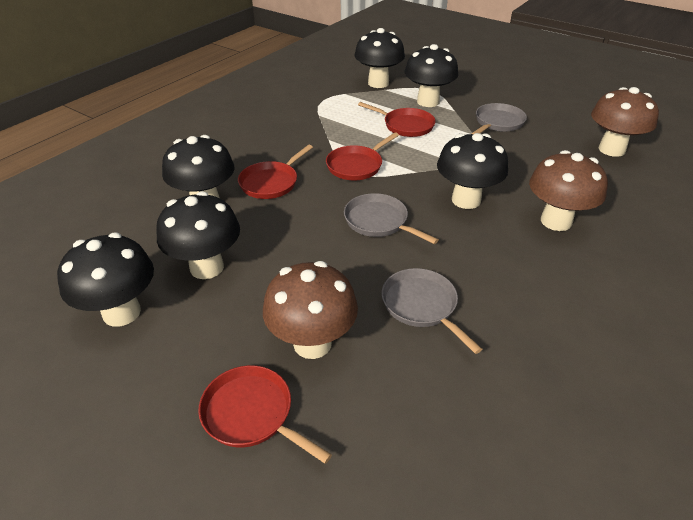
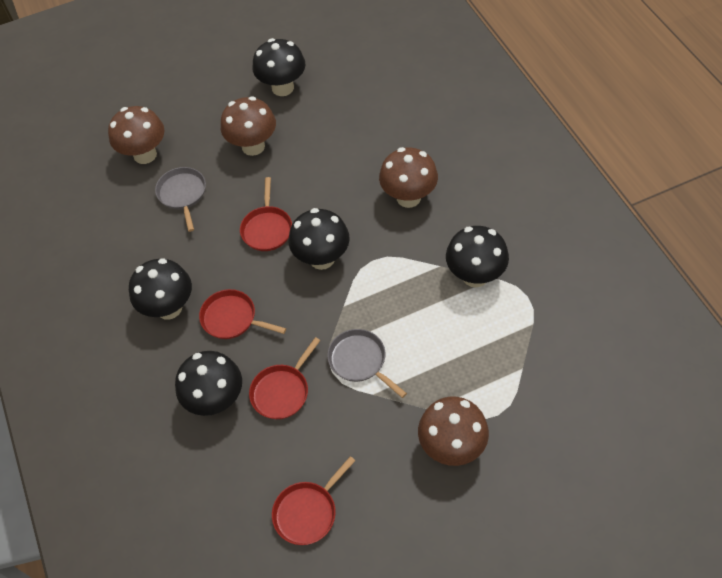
black mushroom: [57,233,154,327] [156,191,240,279] [162,135,234,198] [355,28,405,88] [405,44,458,107] [437,133,508,209] = 6 -> [129,258,192,320] [175,351,242,416] [252,38,305,96] [289,208,350,270] [446,226,509,288] = 5
brown mushroom: [263,261,358,359] [529,150,608,231] [591,87,659,157] = 3 -> [108,106,165,164] [221,96,276,156] [379,147,438,208] [418,397,489,466] = 4
grey pan: [344,193,439,244] [382,268,482,354] [472,103,527,134] = 3 -> [155,167,206,232] [327,329,407,398] = 2

